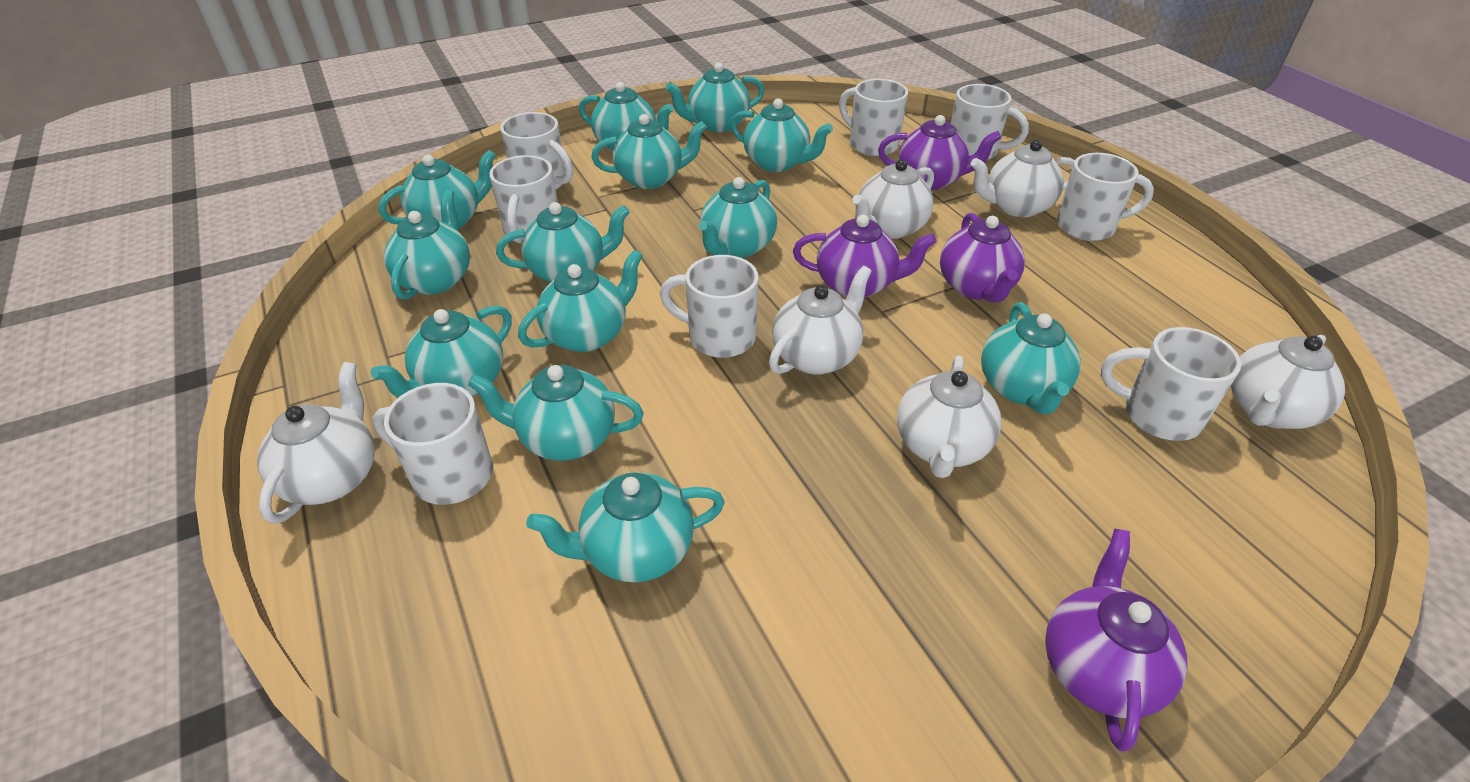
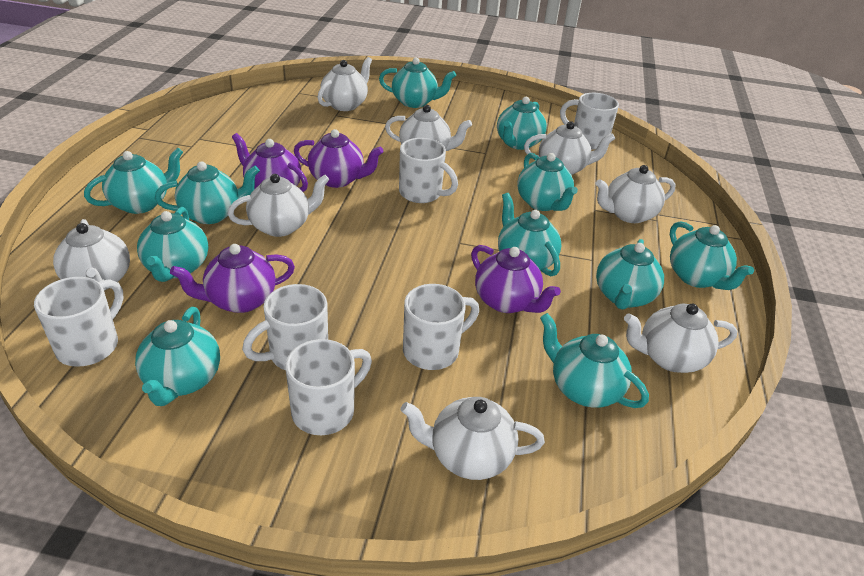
turquoise teapot: [371,305,512,398] [379,150,496,230] [384,189,470,300] [468,365,644,461] [496,202,630,282] [518,250,643,352] [526,472,725,582] [579,82,674,151] [591,114,707,189] [666,62,764,132] [699,177,777,258] [731,98,833,172] [981,302,1081,414] = 13 -> [84,148,183,214] [135,307,220,406] [137,207,208,282] [155,161,260,224] [379,58,456,108] [497,97,547,150] [498,193,561,276] [517,153,578,211] [540,313,649,408] [596,239,664,310] [670,221,754,290] = 11
white mug: [372,383,493,505] [489,155,558,243] [500,112,573,189] [660,255,759,358] [839,79,908,156] [951,84,1029,160] [1057,153,1154,241] [1101,327,1241,441] = 8 -> [34,277,124,367] [242,284,328,371] [285,339,372,435] [399,138,458,203] [403,284,479,370] [560,93,619,150] = 6
white teapot: [257,362,375,524] [769,266,872,375] [853,159,934,239] [897,355,1002,478] [971,140,1075,217] [1231,335,1345,429] = 6 -> [53,219,130,291] [228,174,330,237] [317,57,372,111] [385,105,472,151] [400,397,545,480] [524,121,615,175] [596,165,676,223] [624,303,737,373] = 8

